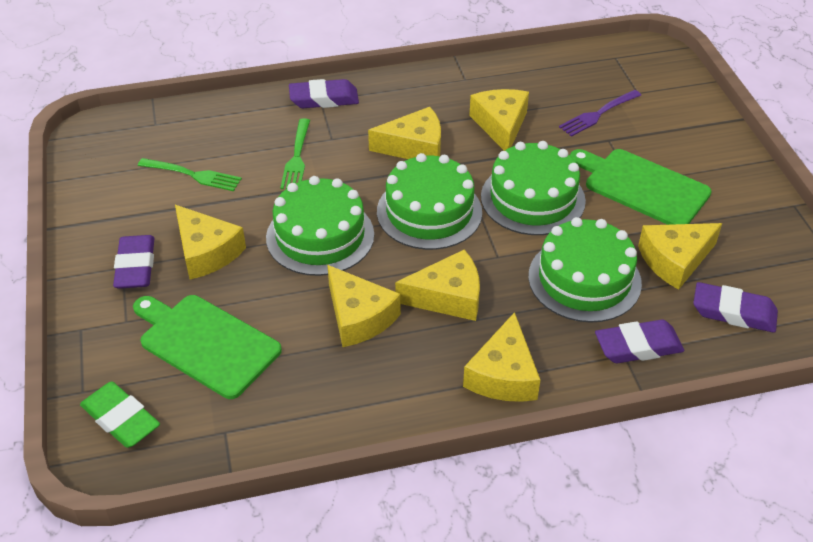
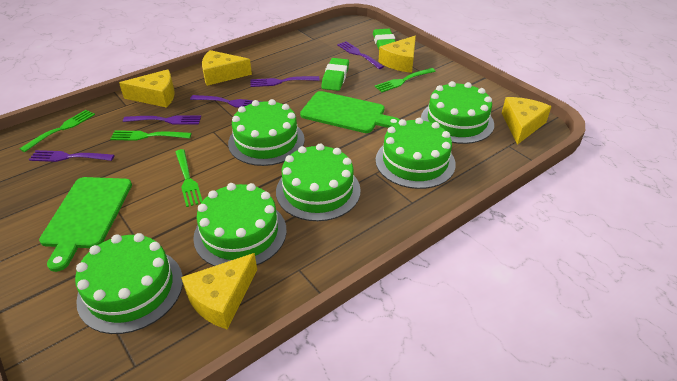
green cake: [266,176,374,276] [377,153,482,250] [481,141,586,235] [528,217,642,323] = 4 -> [75,233,183,334] [193,183,287,266] [228,99,305,166] [276,144,361,221] [375,118,456,189] [421,81,494,144] = 6
green eraser: [80,382,160,448] = 1 -> [321,58,349,91] [373,29,396,49] = 2
green fork: [138,158,242,191] [280,118,310,189] = 2 -> [19,110,95,152] [110,130,192,141] [176,149,202,207] [374,68,436,92] = 4
purple eraser: [113,235,155,289] [289,79,359,108] [595,319,684,363] [693,282,778,333] = 4 -> none = 0
purple fork: [559,90,641,137] = 1 -> [29,150,114,162] [123,115,201,125] [190,95,263,108] [250,76,320,87] [337,41,384,69] = 5
yellow cheese: [175,205,246,280] [327,265,401,347] [368,107,441,159] [395,249,480,321] [463,312,540,402] [469,89,529,151] [638,223,722,290] = 7 -> [119,69,175,108] [181,253,257,330] [202,50,252,86] [378,36,416,73] [502,97,552,145] = 5

